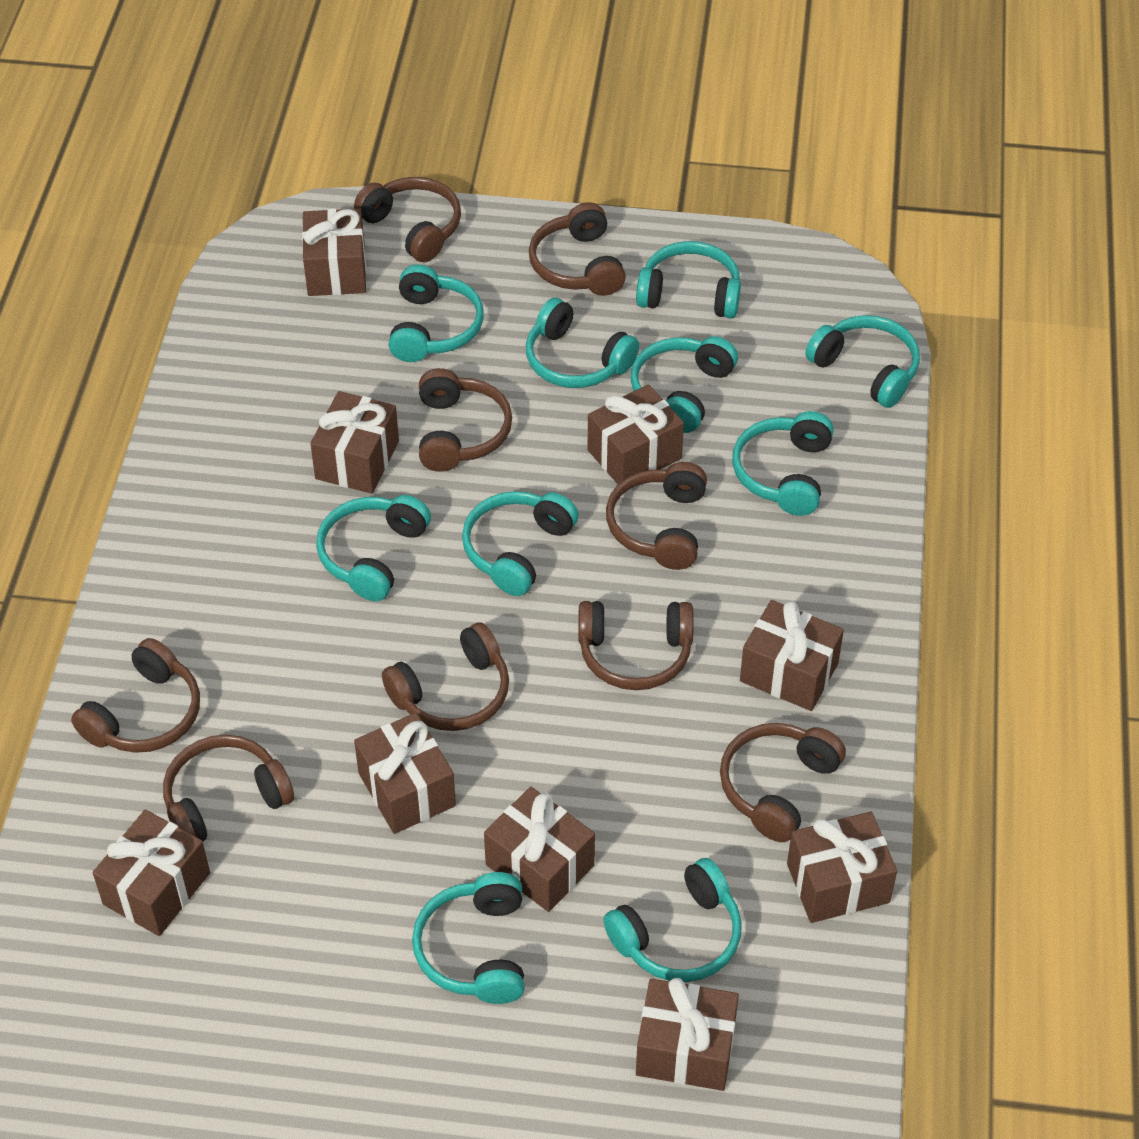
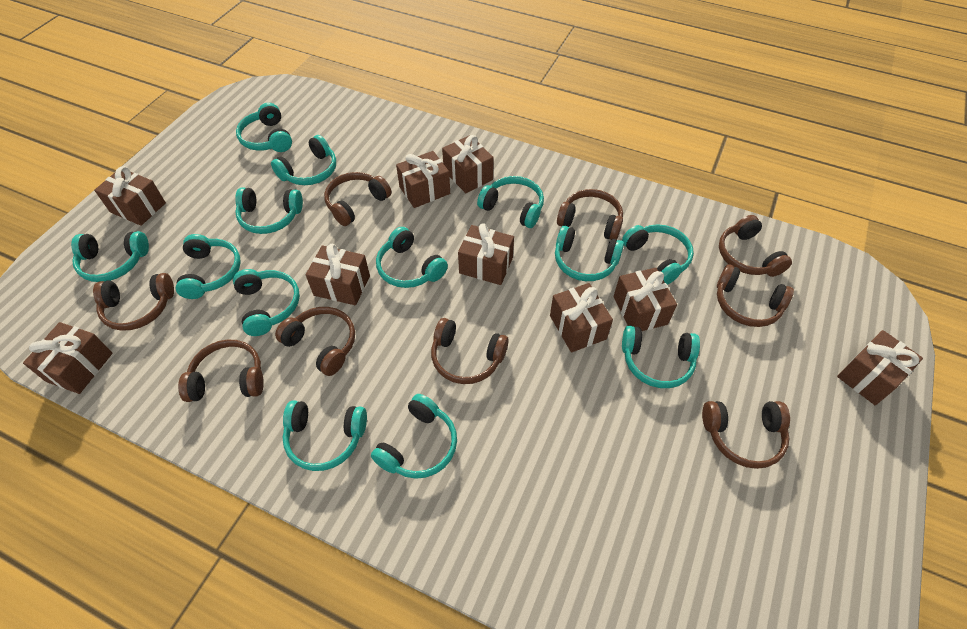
turquoise headphones: [316,495,431,601] [388,265,484,362] [412,872,525,1004] [462,491,578,596] [526,298,639,388] [603,858,742,982] [631,336,738,433] [636,241,741,319] [732,411,834,516] [805,315,920,408] = 10 -> [71,231,149,282] [176,234,241,299] [233,269,300,336] [235,187,303,234] [236,103,292,152] [271,135,336,185] [283,400,367,471] [371,394,457,479] [376,227,448,288] [477,176,544,228] [555,226,624,281] [622,224,694,285] [622,326,700,388] = 13

